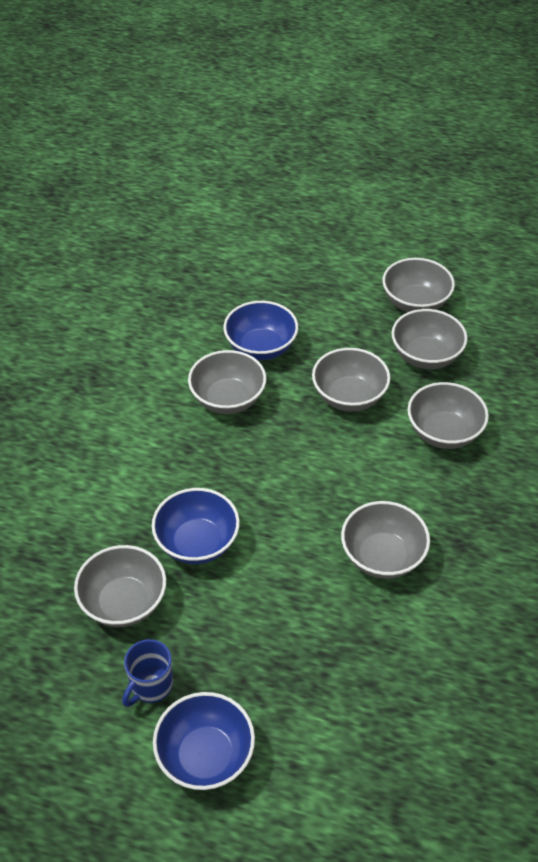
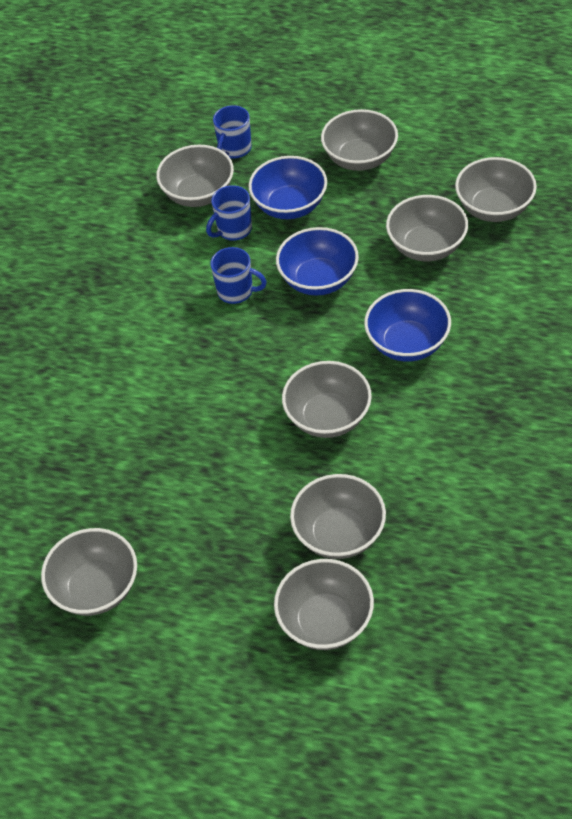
blue mug: [122,639,173,707] = 1 -> [206,185,252,240] [210,247,267,304] [213,105,252,159] = 3
grey bowl: [74,545,166,627] [188,350,266,414] [312,348,390,411] [341,501,430,579] [382,258,455,312] [392,309,468,369] [407,382,489,449] = 7 -> [41,528,137,616] [156,145,234,207] [274,559,374,650] [282,361,372,438] [290,474,386,559] [321,109,398,171] [386,195,468,261] [455,157,537,222] = 8

